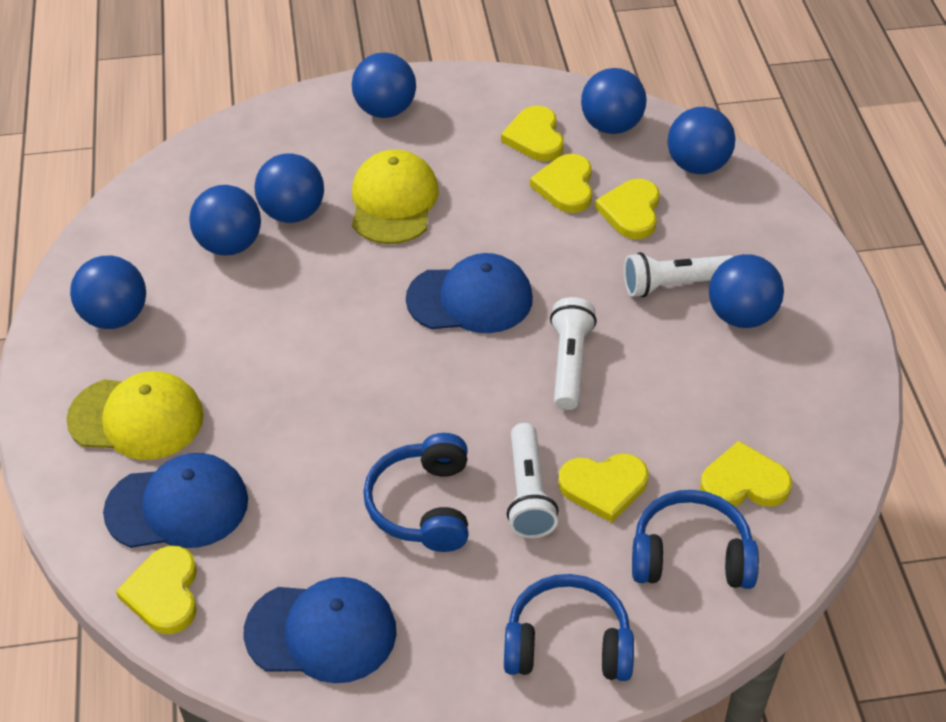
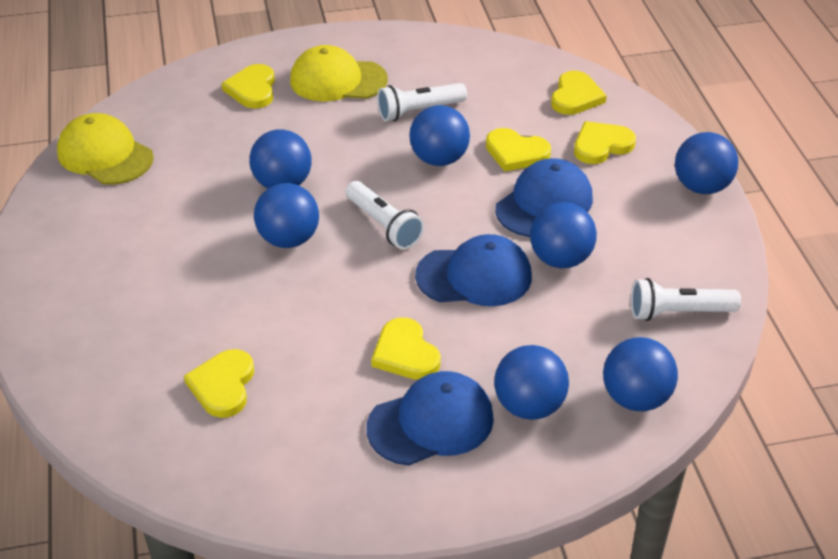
blue headphones: [363,433,468,552] [504,574,634,681] [632,490,759,589] = 3 -> none = 0

